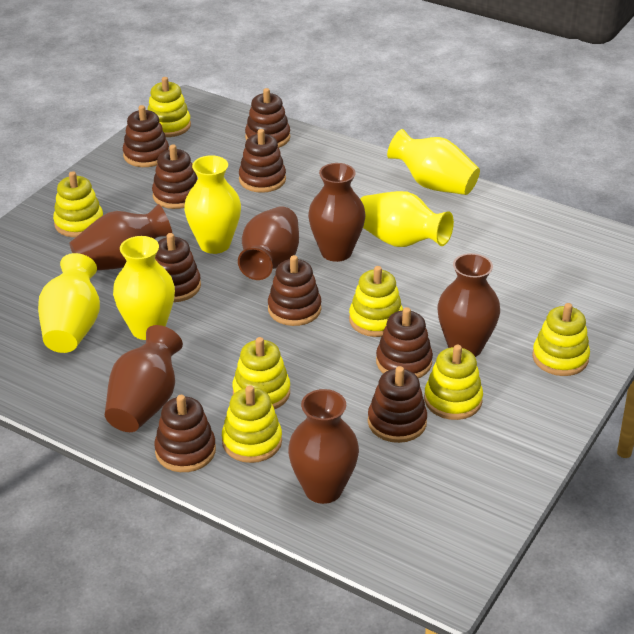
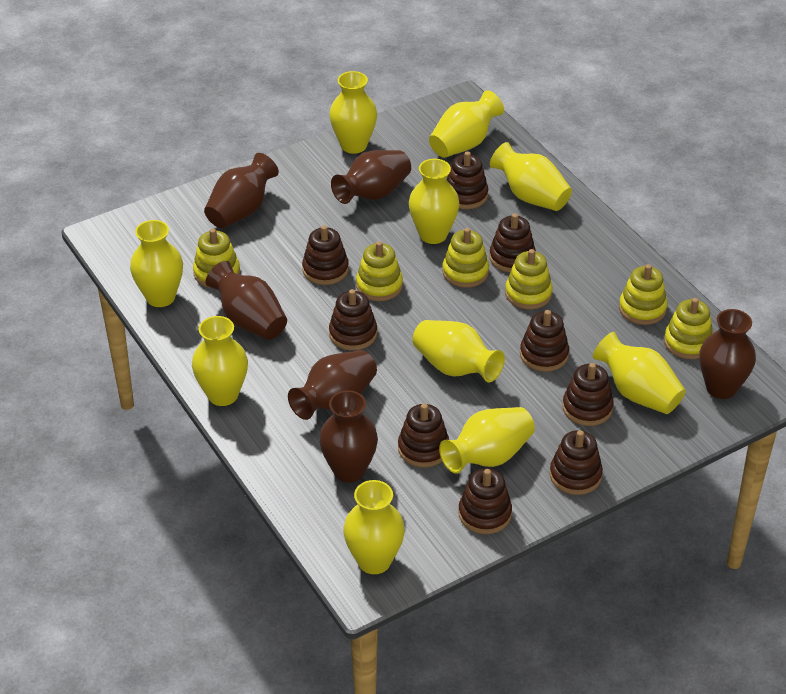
yellow stacking toy: [53,171,103,237] [147,77,191,137] [222,385,282,463] [232,337,290,409] [349,266,403,337] [424,345,483,420] [532,303,590,376] = 7 -> [193,229,240,288] [356,241,403,301] [442,228,489,288] [505,249,553,309] [619,264,668,325] [664,298,713,359] = 6
yellow vase: [38,253,100,353] [113,236,175,340] [184,155,241,254] [360,191,454,247] [387,129,480,195] = 5 -> [130,220,183,307] [192,316,248,406] [329,71,377,154] [343,480,405,574] [409,159,459,244] [412,320,505,382] [429,90,504,158] [439,407,535,474] [490,142,572,211] [593,332,686,414] = 10

